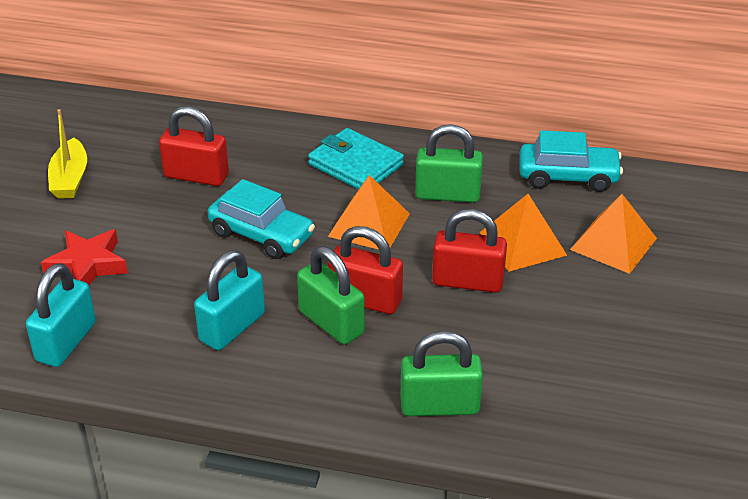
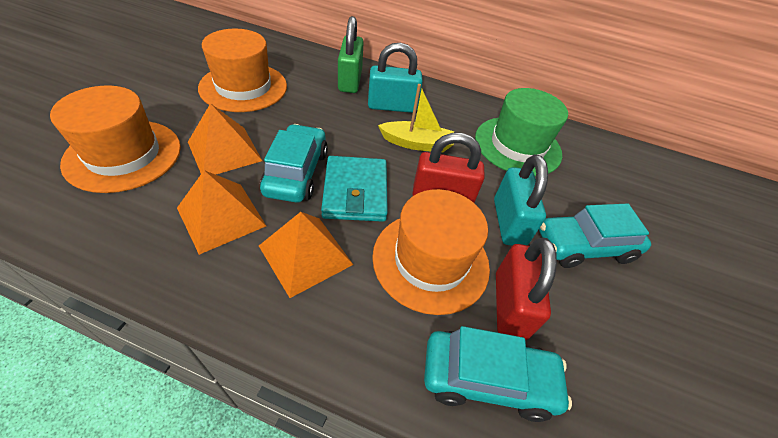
green hat: none = 0 -> [475,88,568,176] = 1
green padlock: [297,246,365,345] [401,331,483,416] [415,124,483,203] = 3 -> [338,16,364,93] = 1
orange hat: none = 0 -> [50,86,181,193] [198,29,287,112] [372,189,490,315] = 3
red padlock: [159,106,229,186] [328,226,403,314] [432,209,507,293] = 3 -> [412,133,485,203] [496,238,557,340] = 2
red star: [41,229,128,285] = 1 -> none = 0
turquoise car: [207,179,315,259] [520,130,623,192] = 2 -> [260,124,328,203] [424,326,572,422] [539,204,651,268] = 3

